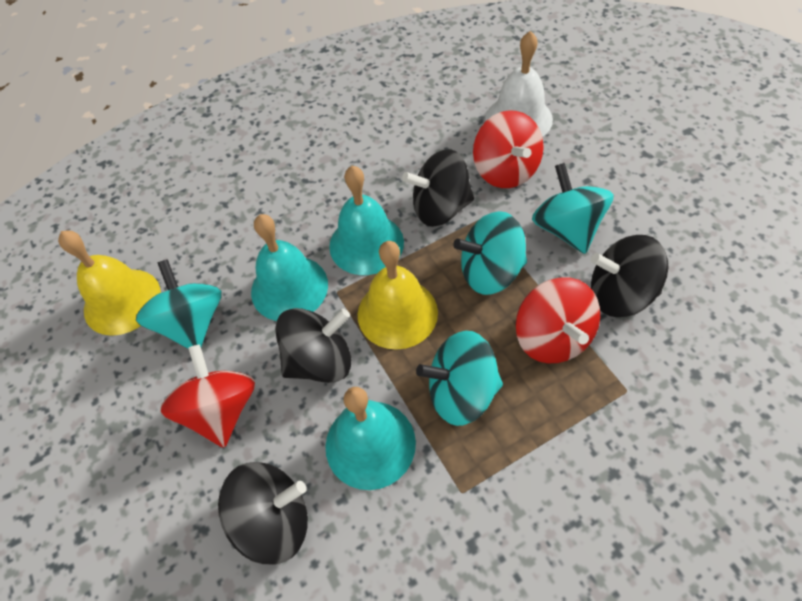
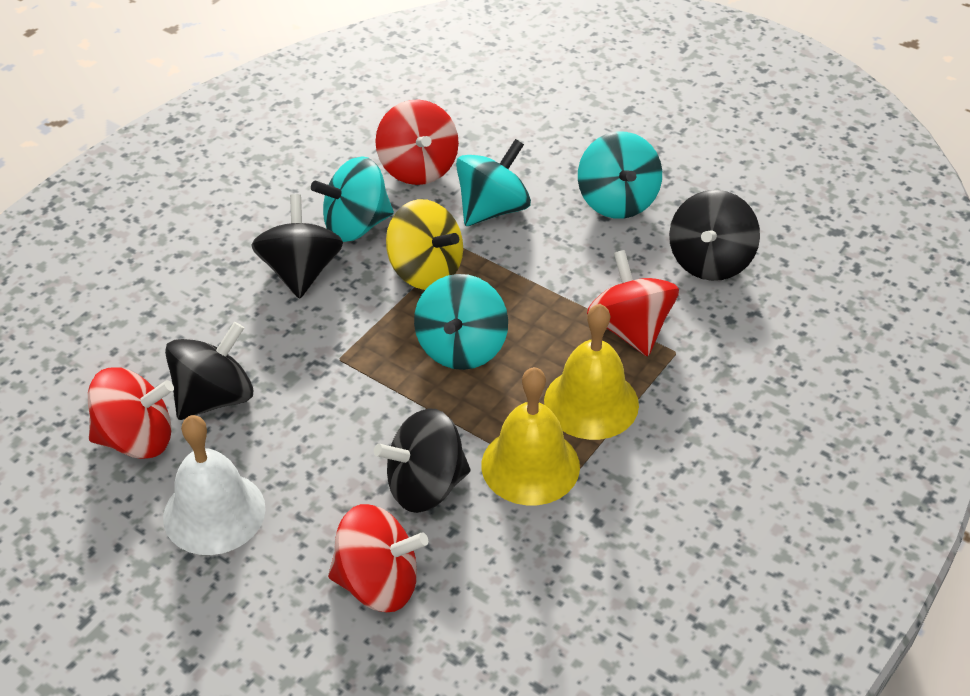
red spinning top: [160,344,255,448] [473,110,544,188] [516,277,600,363] = 3 -> [88,368,174,459] [328,504,428,612] [375,99,459,185] [587,250,679,357] = 4
turquoise bell: [251,214,328,321] [325,387,416,490] [329,166,404,275] = 3 -> none = 0
yellow spinning top: none = 0 -> [386,199,463,290] = 1

